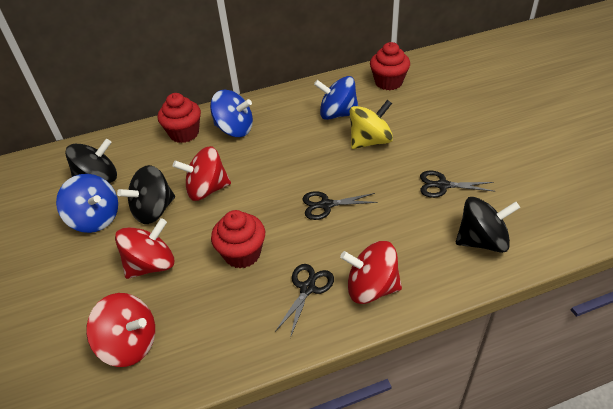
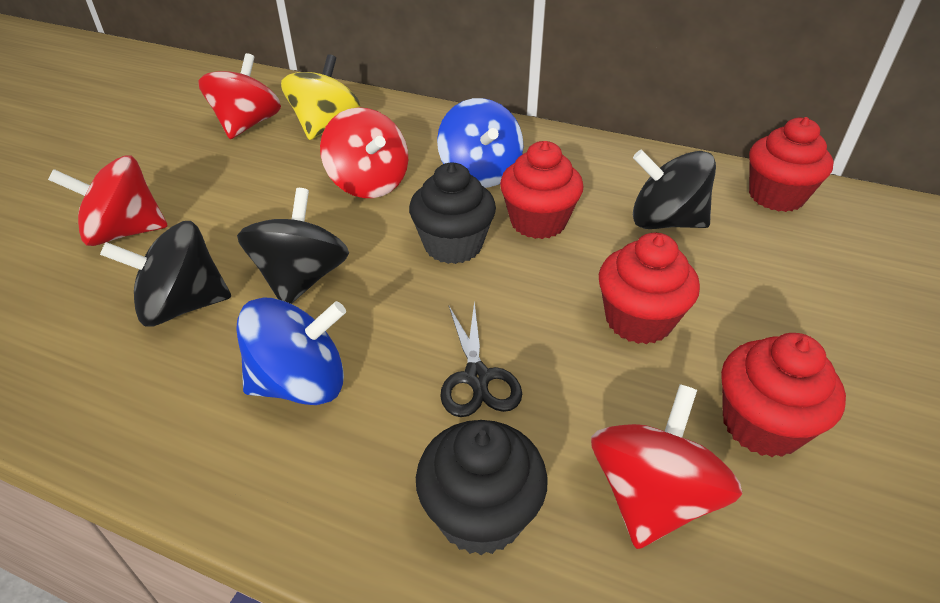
black cupcake: none = 0 -> [409,163,496,264] [416,420,548,555] = 2
black scissors: [275,264,334,338] [302,191,378,220] [420,171,495,198] = 3 -> [440,301,522,417] = 1
blue spinning top: [56,174,118,233] [210,90,253,137] [314,76,358,120] = 3 -> [236,297,346,405] [437,98,524,188] = 2
red cupcake: [157,93,201,143] [211,210,265,268] [370,42,410,90] = 3 -> [500,141,584,239] [599,233,700,344] [721,333,846,457] [749,117,834,212] = 4

